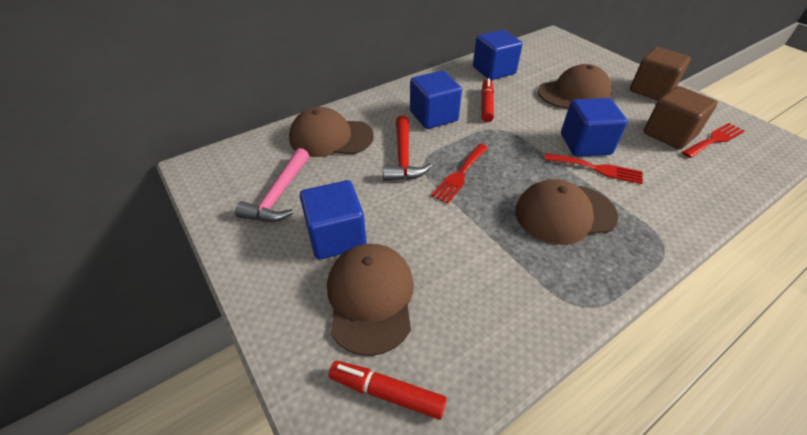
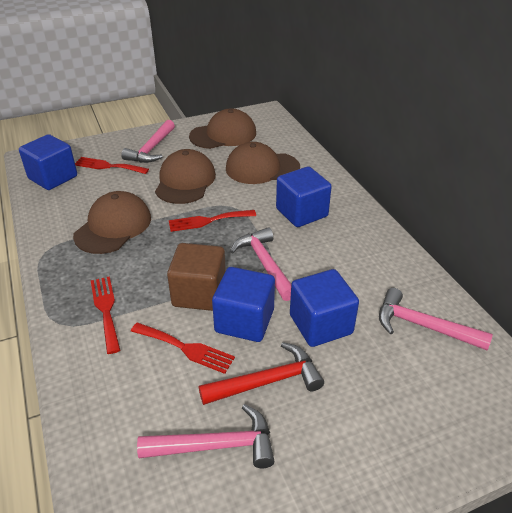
brown cube: [630,47,691,101] [643,86,718,150] = 2 -> [167,243,226,311] = 1
pink hammer: [235,148,309,222] = 1 -> [121,120,175,163] [137,404,274,468] [230,227,291,301] [379,288,493,350] = 4
red fork: [431,144,488,204] [544,153,643,184] [682,123,745,158] = 3 -> [75,157,149,174] [91,276,120,354] [131,323,235,374] [169,210,256,232] = 4
red marker: [329,361,447,420] [481,78,494,122] = 2 -> none = 0

